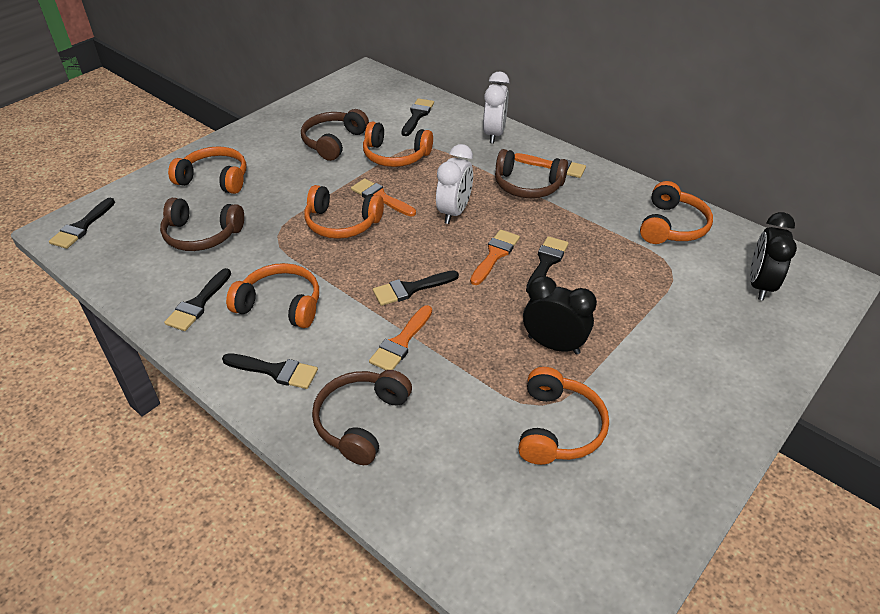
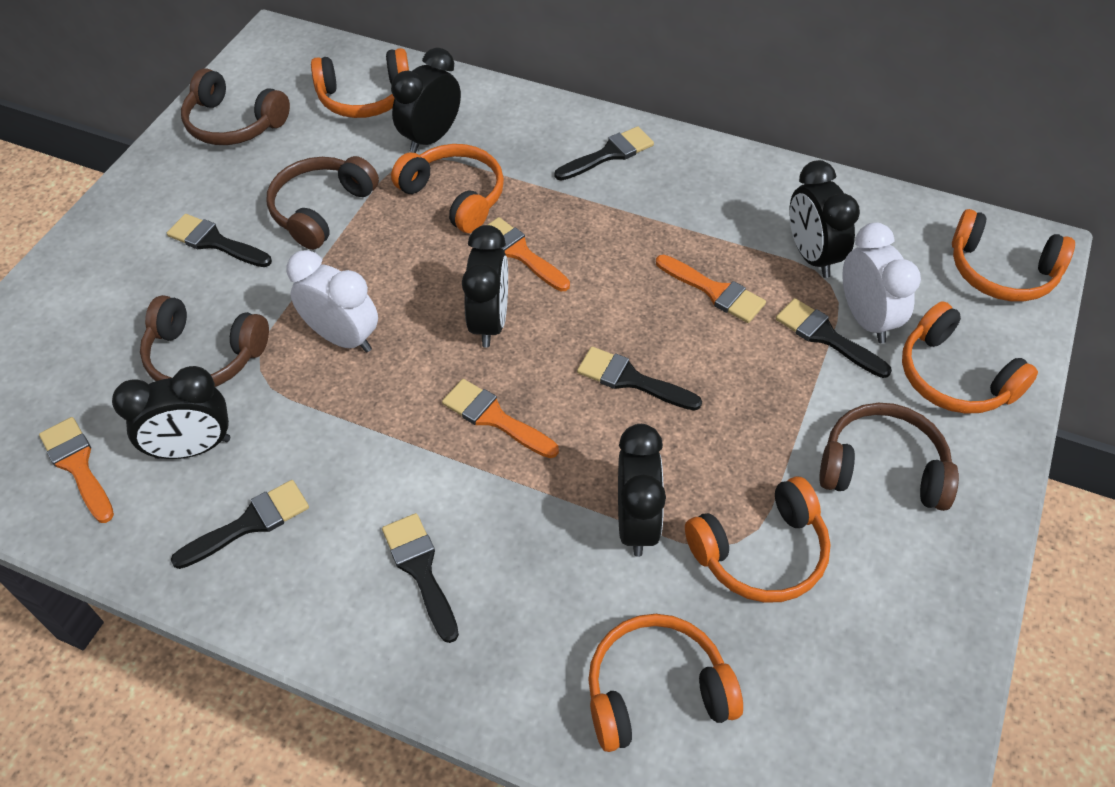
black clock: [523,276,597,355] [750,212,797,301] = 2 -> [112,366,230,459] [391,47,461,153] [462,225,508,348] [618,424,666,557] [789,160,860,278] = 5

